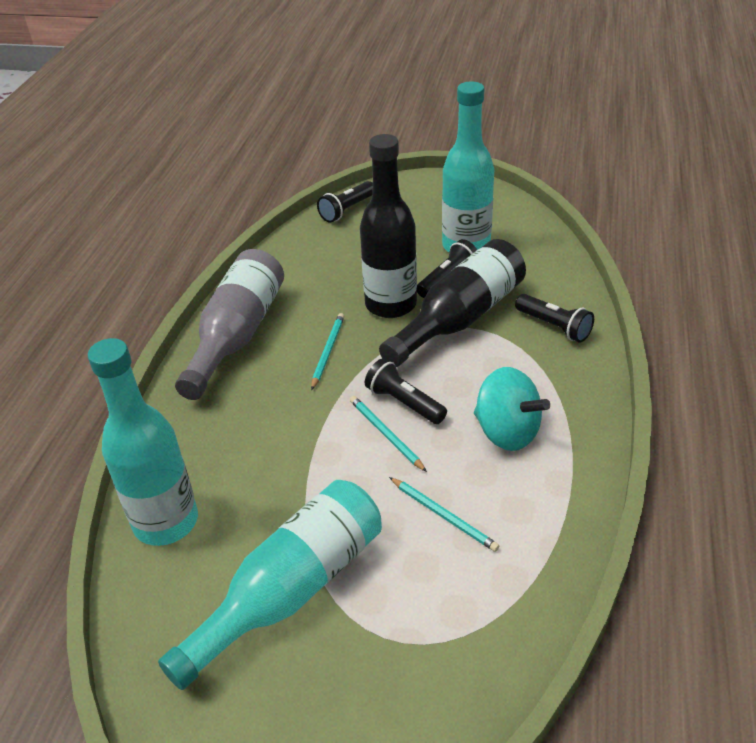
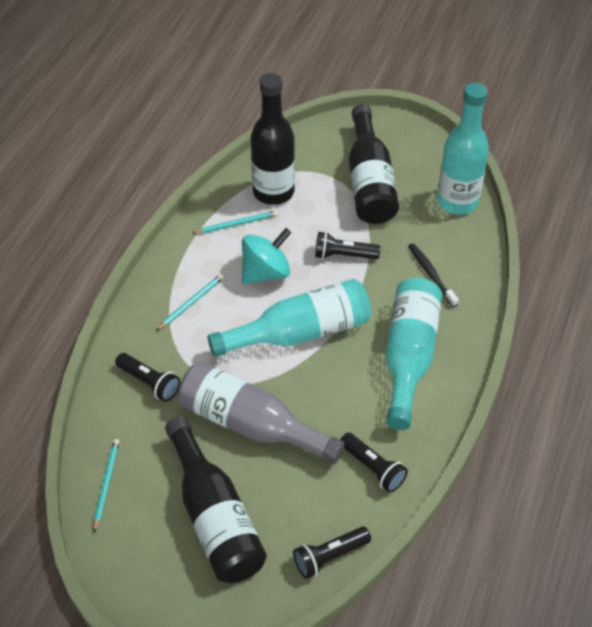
black bottle: [360,134,417,318] [379,239,526,367] = 2 -> [165,416,267,583] [250,73,295,205] [348,104,399,224] = 3
black toothbrush: none = 0 -> [408,243,459,307] = 1

